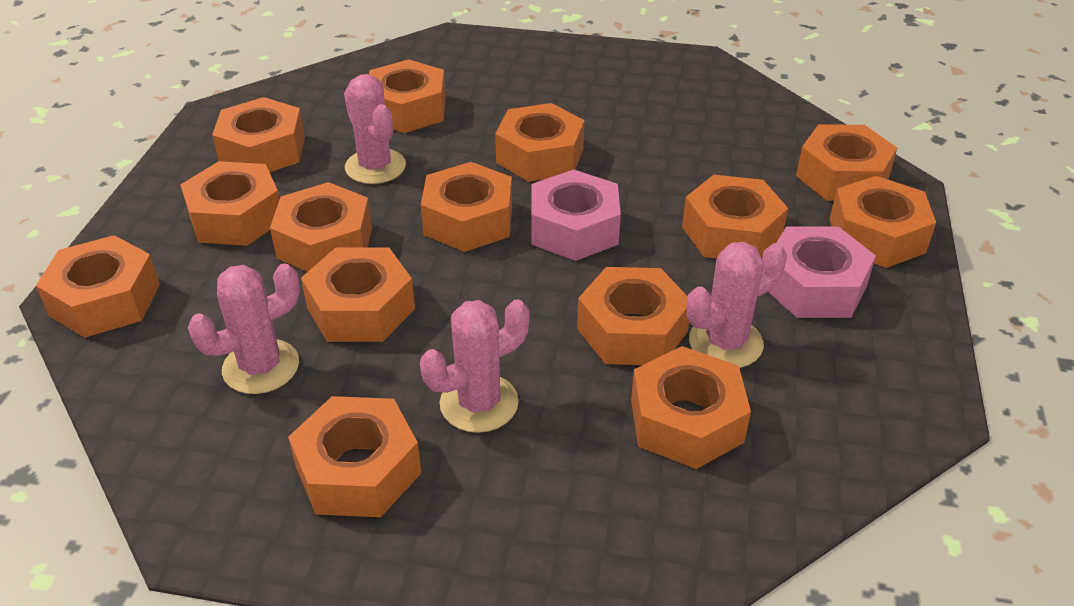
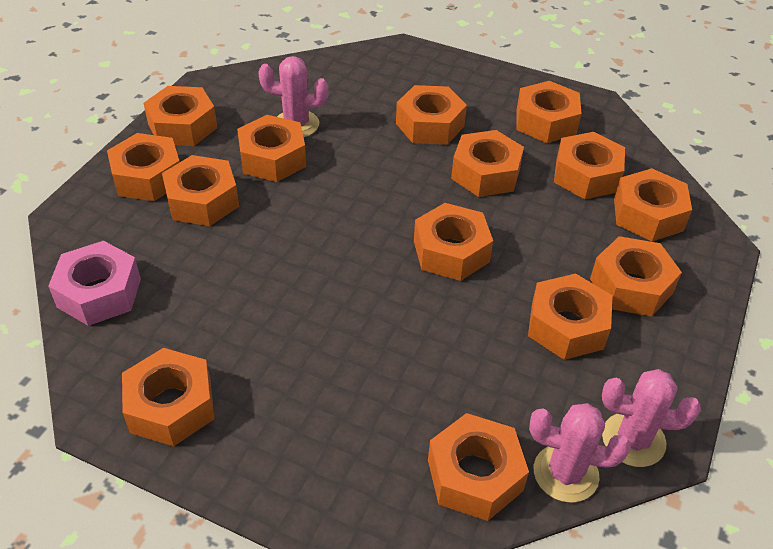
pink cactus: [188,263,300,394] [344,74,406,184] [420,300,530,433] [687,242,787,368] = 4 -> [258,56,329,137] [529,403,631,503] [602,369,701,467] = 3
pink nut: [531,170,621,261] [768,226,876,318] = 2 -> [48,241,141,326] = 1

